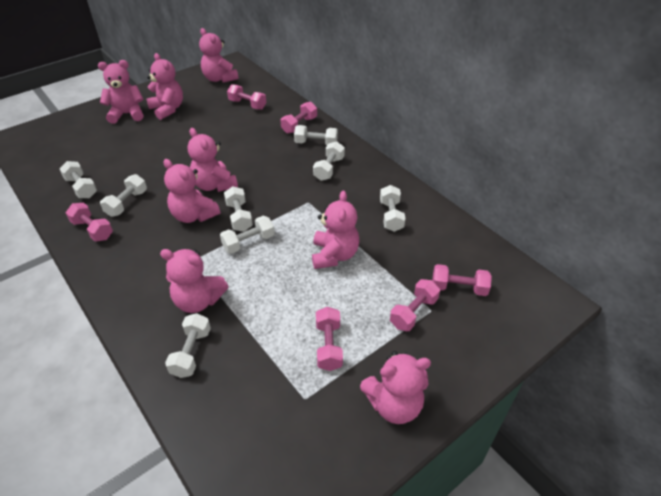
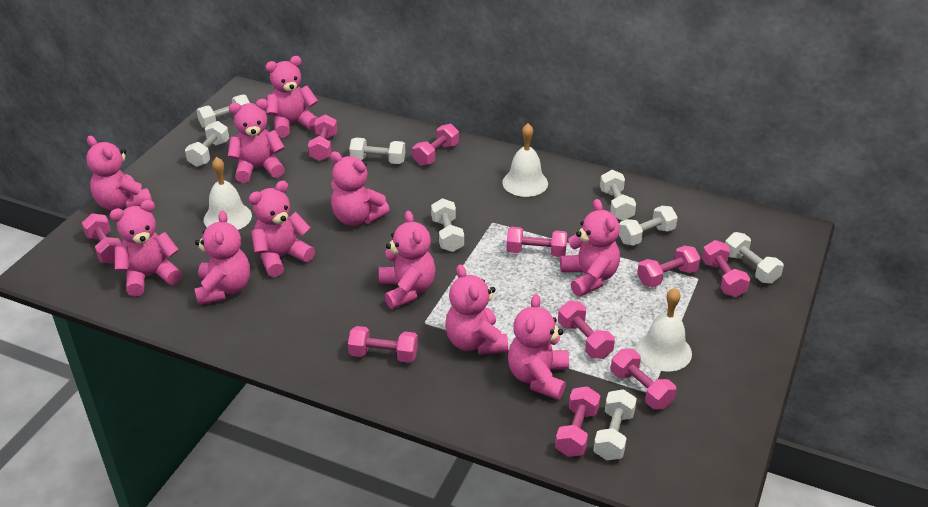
pink dumbbell: [66,203,113,242] [227,84,266,110] [280,101,317,134] [316,307,343,371] [390,279,440,331] [432,264,492,296] = 6 -> [82,213,122,264] [308,114,337,161] [348,326,418,363] [412,124,459,166] [506,227,567,257] [555,386,600,457] [558,301,615,359] [611,349,676,409] [637,245,701,287] [702,240,750,297] = 10
pink teddy bear: [98,60,143,124] [146,53,183,120] [160,249,229,313] [163,159,220,223] [188,128,238,192] [199,28,239,83] [312,191,360,269] [360,351,431,424] = 8 -> [86,136,152,211] [109,200,182,296] [195,210,250,305] [228,99,285,183] [249,181,315,277] [265,56,318,138] [330,151,390,226] [379,211,436,309] [445,264,508,355] [508,294,569,400] [560,199,620,297] = 11
white bell: none = 0 -> [204,157,252,230] [502,123,548,197] [636,288,692,371] = 3

